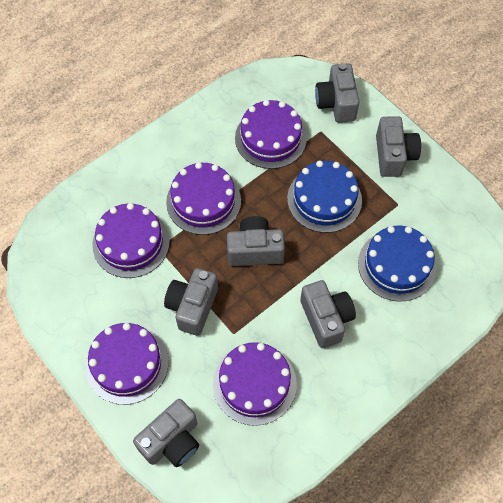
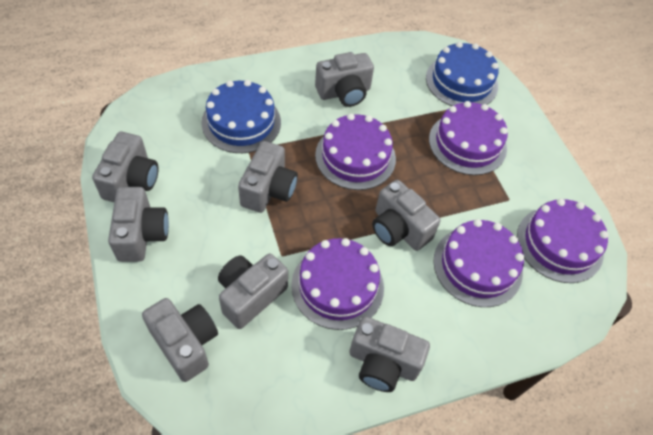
grey camera: [133,399,199,467] [164,268,218,336] [227,216,285,266] [300,280,356,348] [315,63,359,123] [376,116,421,177] = 6 -> [92,132,158,202] [108,187,169,262] [142,298,218,382] [218,253,288,329] [238,141,298,213] [315,52,374,107] [349,316,430,392] [372,180,441,251] = 8

